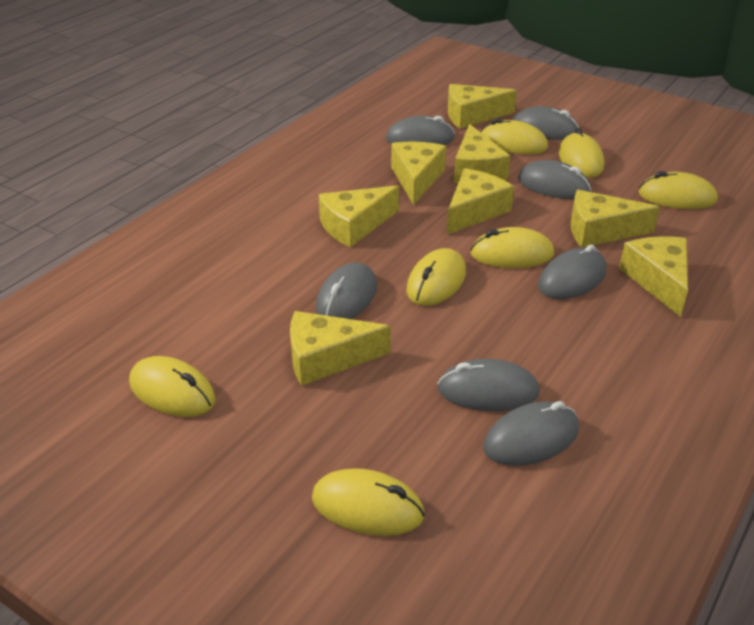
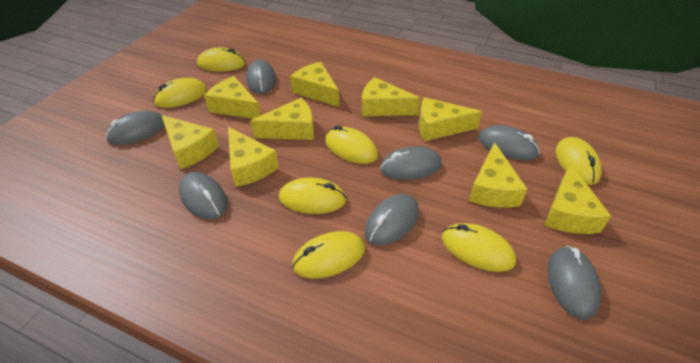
yellow cheese: [290,311,391,386] [319,185,399,247] [391,142,446,205] [447,168,514,235] [448,84,517,129] [454,124,510,183] [571,190,660,248] [619,236,688,317] = 8 -> [161,115,219,170] [204,76,261,119] [228,127,279,187] [250,98,314,140] [290,62,339,107] [362,77,421,116] [419,97,482,141] [469,142,527,208] [545,164,611,234] = 9

